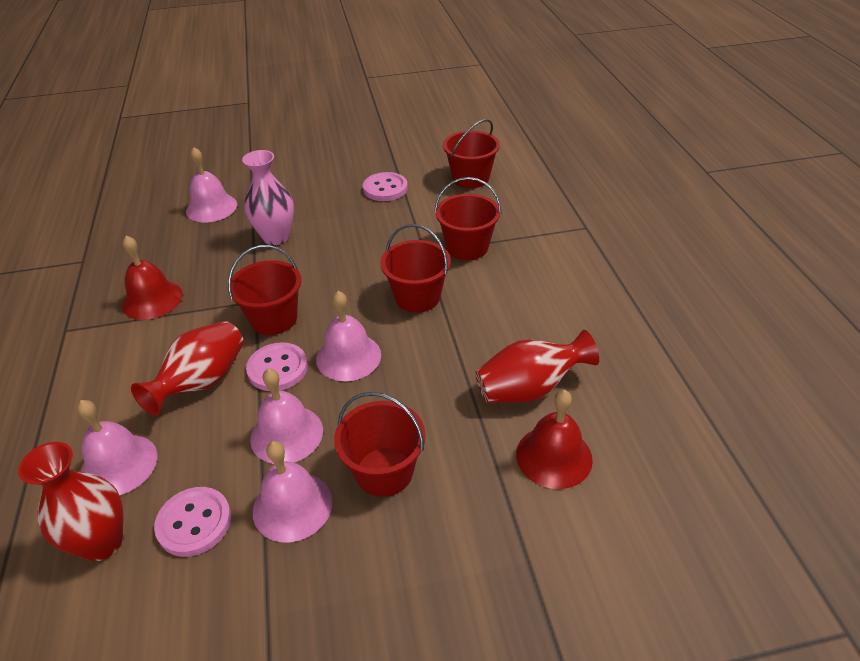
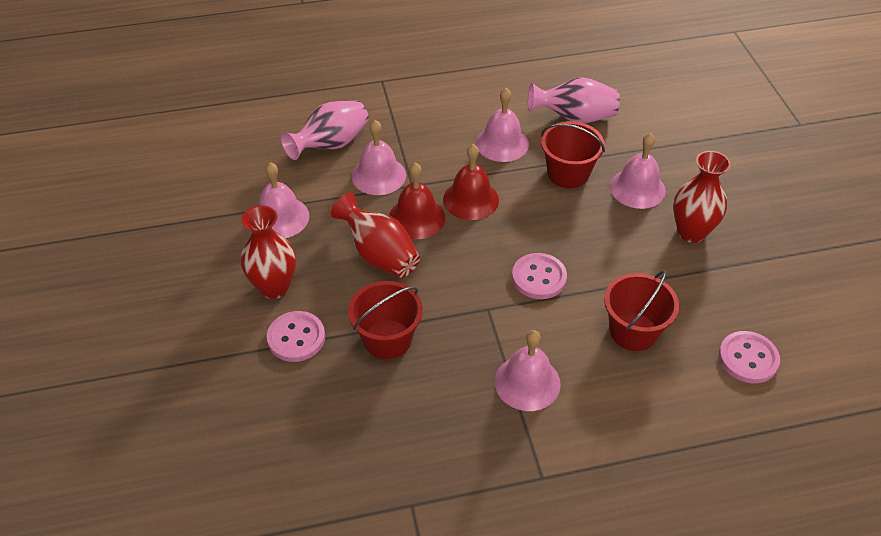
pink vase: [242,150,294,245] = 1 -> [280,101,369,160] [528,77,620,123] = 2
red bucket: [228,245,301,335] [334,392,425,497] [380,224,451,313] [434,177,502,260] [443,119,500,188] = 5 -> [348,281,423,359] [541,121,605,188] [604,271,679,351] = 3

